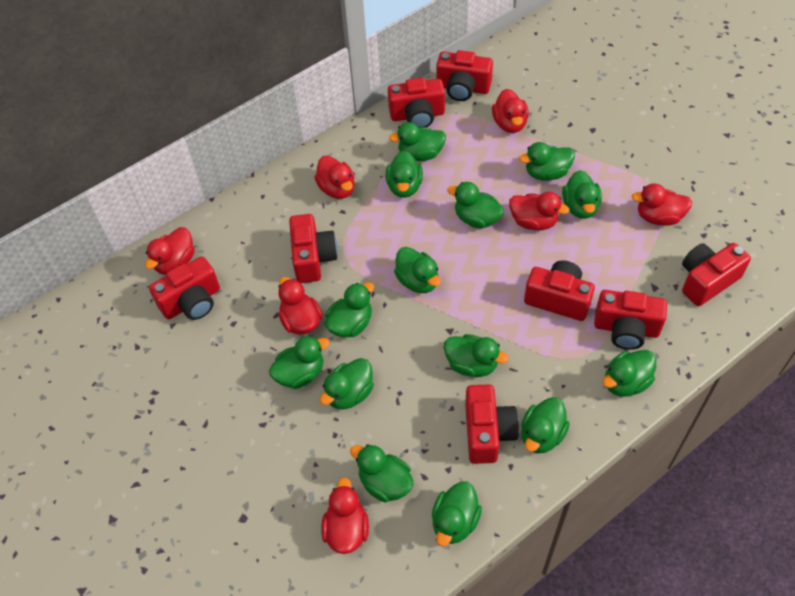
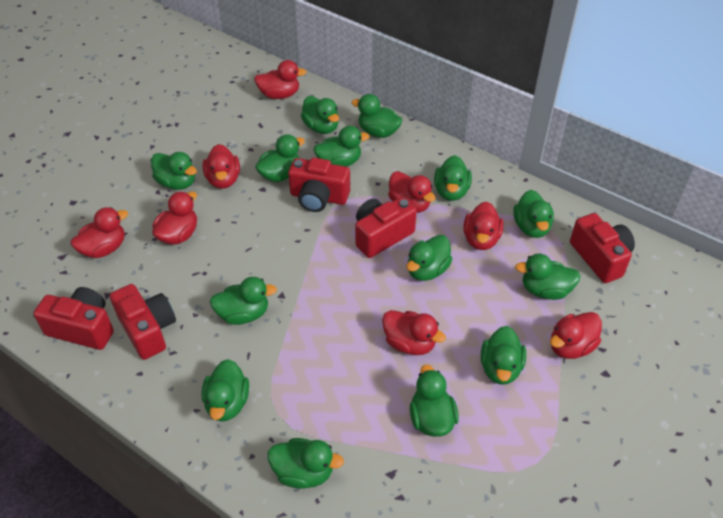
red camera: [149,256,220,320] [289,214,338,283] [388,78,445,128] [436,50,493,101] [465,384,519,464] [524,261,595,321] [594,290,667,350] [682,243,751,306] = 8 -> [33,287,114,350] [110,284,176,360] [288,157,350,212] [355,197,417,258] [570,213,635,283] = 5
red duck: [145,227,195,275] [278,277,323,335] [314,155,355,199] [321,477,369,554] [492,89,529,133] [509,192,570,230] [632,183,692,226] = 7 -> [71,207,128,258] [152,192,197,245] [203,144,240,189] [254,60,306,99] [382,310,446,355] [388,171,436,213] [463,202,503,250] [550,312,602,359] = 8

